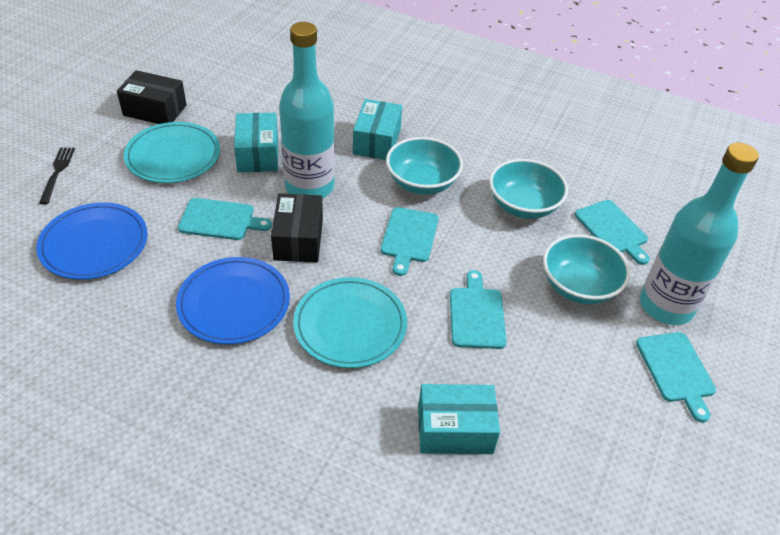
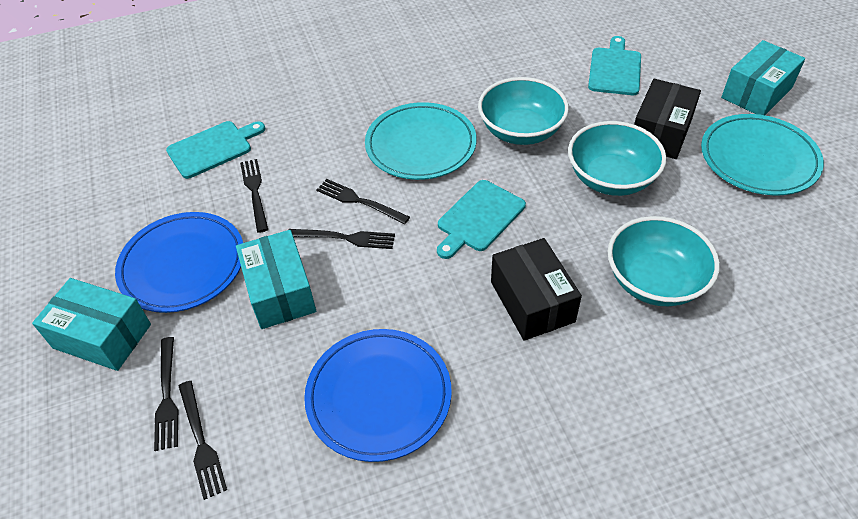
black fork: [39,147,75,204] = 1 -> [154,337,178,451] [179,381,227,500] [240,159,268,233] [289,229,395,249] [316,179,410,224] = 5
turquoise bottle: [279,22,335,198] [640,143,759,325] = 2 -> none = 0
turquoise cutting board: [178,198,272,240] [381,207,439,276] [450,270,507,349] [575,200,650,265] [636,332,716,422] = 5 -> [166,121,265,179] [437,180,526,259] [588,36,641,95] = 3

